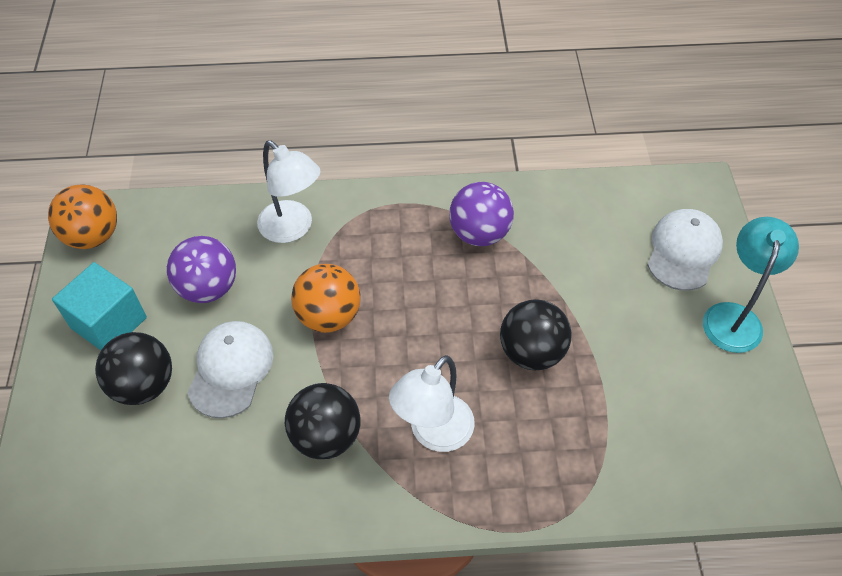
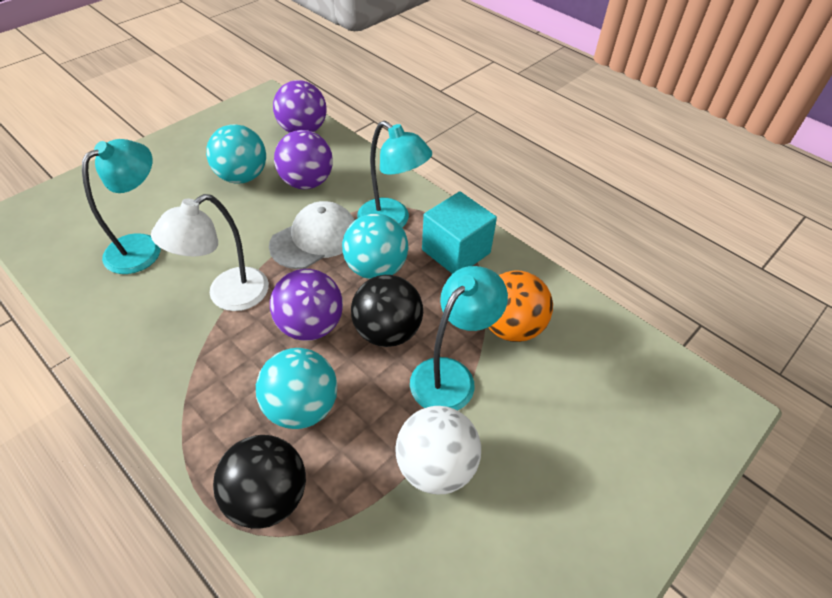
black ball: [95,332,172,405] [285,383,360,459] [500,299,571,370] = 3 -> [213,435,306,529] [351,275,423,347] = 2
orange ball: [48,184,117,249] [291,264,360,333] = 2 -> [488,271,553,342] = 1
purple ball: [167,236,236,303] [449,182,514,246] = 2 -> [270,269,343,341] [273,80,327,133] [274,130,333,189] = 3
turquoise ball: none = 0 -> [206,124,266,183] [256,348,338,429] [342,214,408,279] = 3
turquoise lamp: [703,217,799,353] = 1 -> [82,139,160,274] [357,121,432,228] [410,266,508,410] = 3
white ball: none = 0 -> [395,406,481,495] = 1
white cap: [187,321,274,418] [647,209,723,291] = 2 -> [269,201,355,269] = 1
white lamp: [257,140,321,243] [389,355,475,452] = 2 -> [151,194,269,311] = 1

